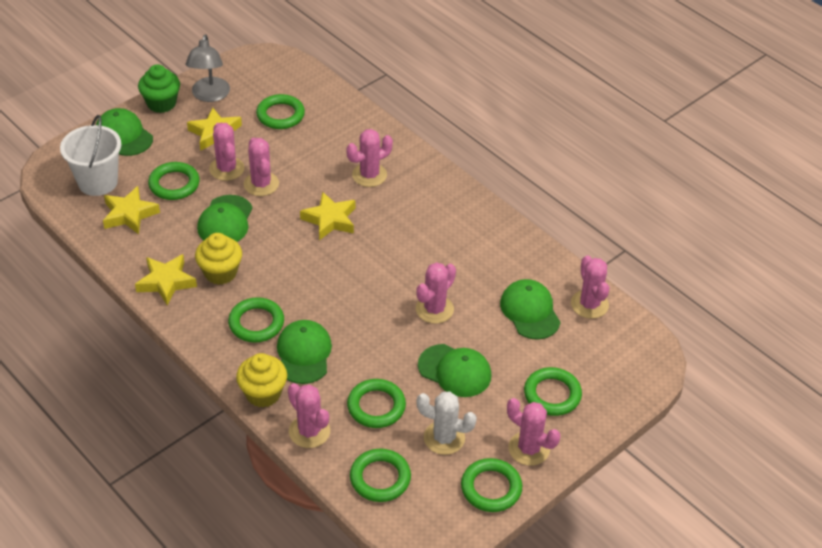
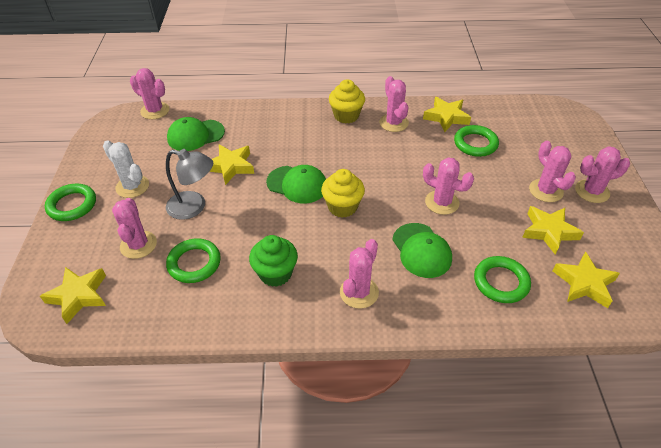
green cap: [96,108,153,156] [197,195,253,242] [277,320,332,384] [418,344,491,397] [500,279,560,340] = 5 -> [167,117,225,151] [266,165,326,203] [392,223,452,278] = 3
green ring: [148,162,200,200] [228,297,284,343] [256,94,305,129] [347,379,406,428] [350,449,411,502] [461,458,522,512] [524,367,582,416] = 7 -> [45,184,96,221] [166,238,221,283] [454,125,499,157] [474,256,531,303] = 4
white bucket: [60,115,121,196] = 1 -> none = 0
yellow star: [103,186,160,234] [135,254,197,306] [187,107,242,151] [300,192,355,240] = 4 -> [40,267,106,324] [209,144,254,185] [423,97,471,132] [522,206,584,255] [553,251,620,308] = 5

